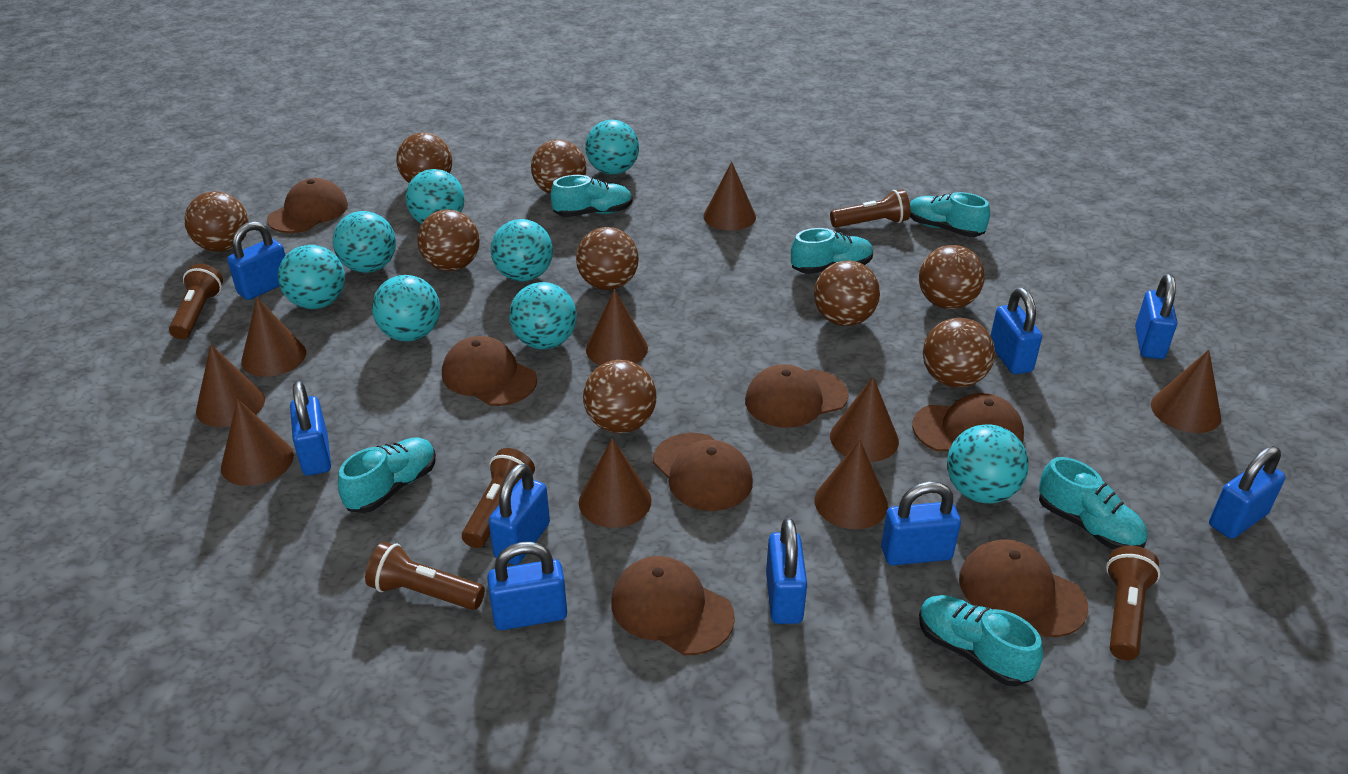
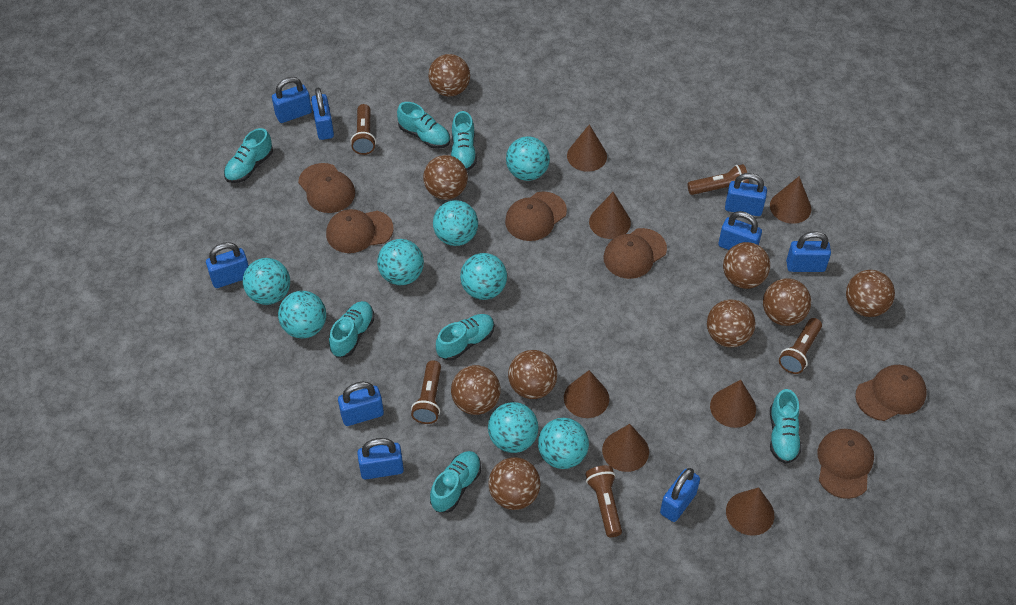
brown cap: [267,178,348,233] [442,336,537,406] [611,556,735,655] [653,433,753,511] [745,364,848,428] [912,393,1024,451] [959,539,1088,637] = 7 -> [298,163,355,213] [326,209,394,253] [505,192,567,241] [603,228,667,279] [817,429,874,499] [855,365,927,421] = 6
brown cone: [196,344,265,427] [221,399,294,486] [241,297,306,377] [579,438,652,528] [586,289,648,365] [703,162,756,231] [815,440,888,529] [830,377,899,462] [1151,350,1221,433] = 9 -> [564,370,609,418] [567,124,607,172] [589,192,631,239] [602,424,649,472] [710,380,756,428] [726,487,774,536] [770,176,811,224] = 7
turquoise shoe: [338,438,436,513] [551,175,633,217] [791,228,873,274] [910,192,990,237] [919,595,1043,686] [1039,457,1147,550] = 6 -> [224,128,273,183] [329,301,374,358] [397,102,450,149] [430,451,481,513] [436,314,494,361] [451,111,477,171] [770,389,802,464] = 7

